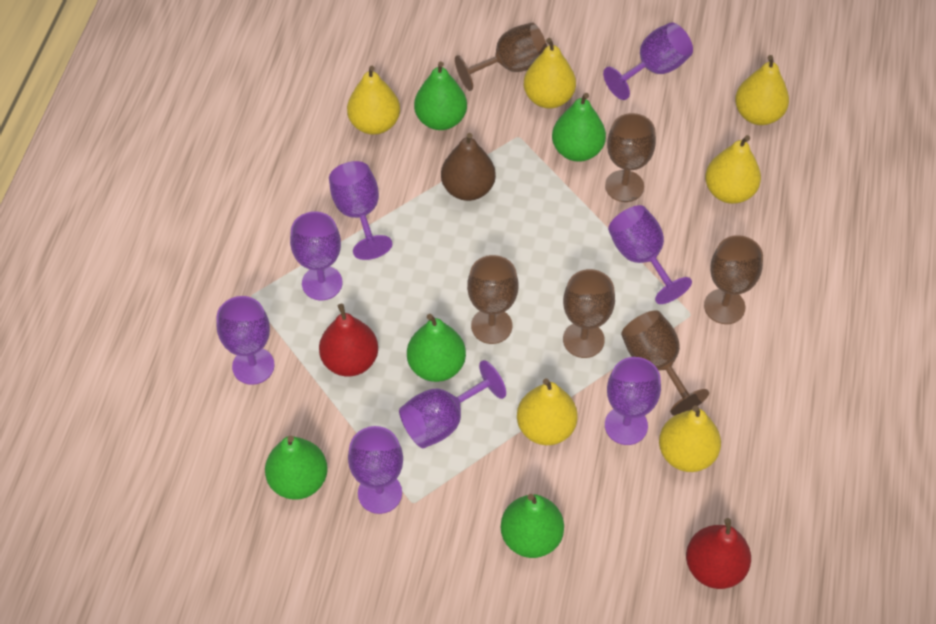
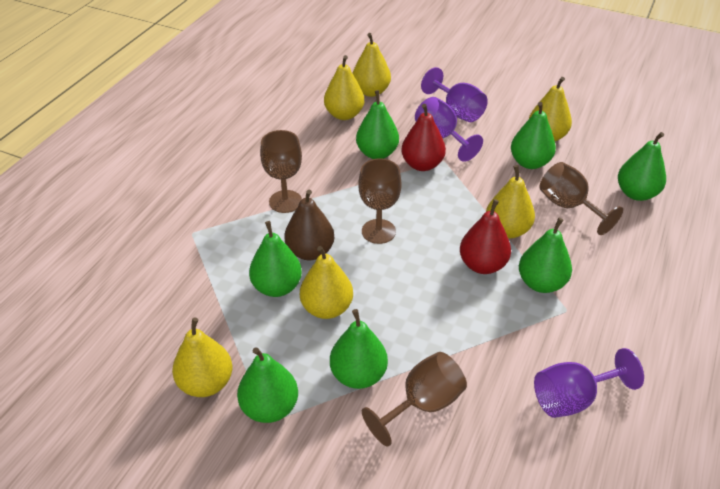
brown goblet: [455,23,547,91] [467,255,519,344] [563,269,615,358] [605,113,656,202] [621,310,709,416] [704,235,763,324] = 6 -> [260,130,302,213] [358,159,402,244] [362,352,467,446] [539,162,623,235] = 4
green pear: [265,436,328,500] [407,314,466,382] [414,62,467,130] [501,494,564,558] [552,93,606,162] = 5 -> [237,347,298,423] [249,221,302,297] [330,309,388,389] [356,90,399,159] [511,102,556,169] [519,218,572,293] [618,132,666,201] = 7
purple goblet: [216,296,275,385] [290,212,342,300] [329,161,392,260] [348,426,403,514] [399,360,506,449] [603,22,693,100] [605,357,661,445] [608,205,692,304] = 8 -> [415,97,483,162] [421,67,488,122] [534,348,644,418] = 3

